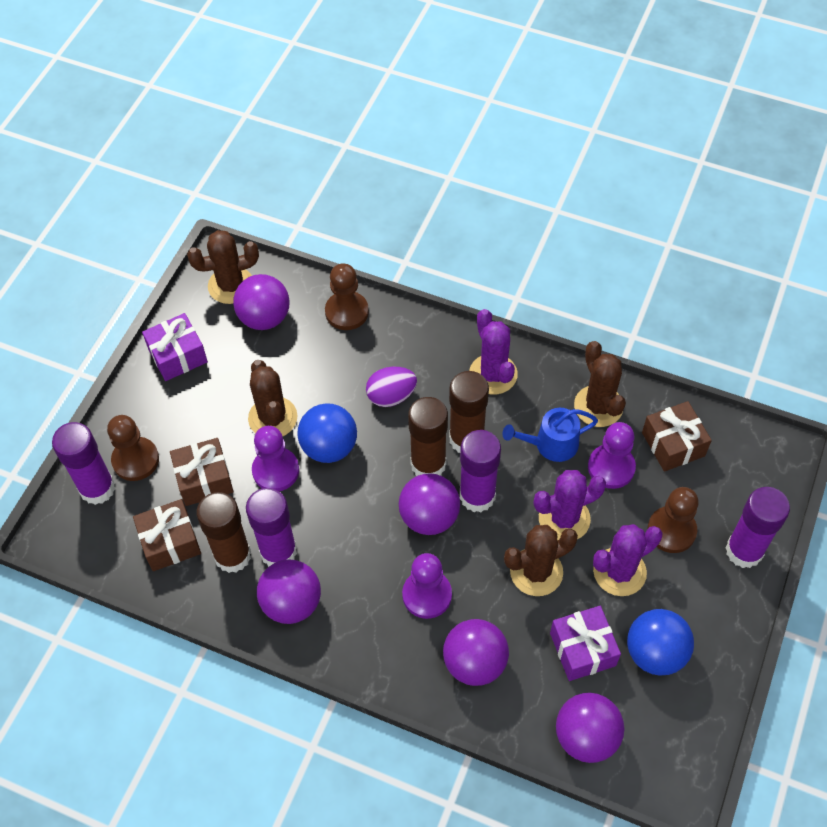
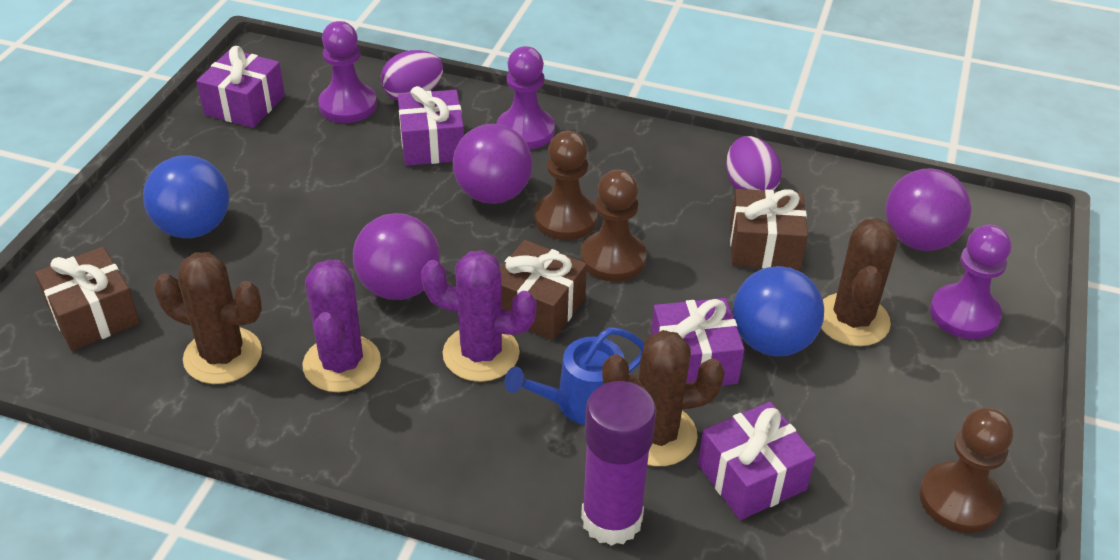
brown cactus: [187,230,259,304] [248,360,298,436] [504,525,578,596] [574,341,626,427] = 4 -> [154,252,262,384] [602,330,725,466] [821,218,898,346] = 3
brown glue stick: [196,492,251,573] [408,397,448,476] [449,371,489,453] = 3 -> none = 0
purple ball: [233,274,290,330] [257,559,321,624] [399,473,460,535] [443,619,509,686] [556,693,624,763] = 5 -> [353,213,440,300] [453,124,533,204] [885,168,971,251] = 3
purple cactus: [469,309,518,395] [534,470,606,540] [593,524,662,596] = 3 -> [303,259,381,392] [421,250,536,382] = 2
purple egg: [366,367,417,407] = 1 -> [381,50,443,101] [726,136,782,190] = 2
purple gift: [142,313,208,381] [550,606,621,681] = 2 -> [197,46,285,128] [398,86,464,166] [651,298,745,385] [698,402,816,520] = 4
purple glue stick: [52,422,116,505] [246,488,297,567] [460,430,501,512] [726,487,790,568] = 4 -> [581,381,656,546] = 1

